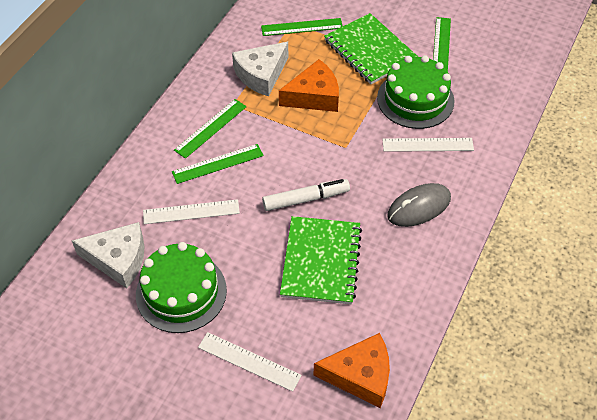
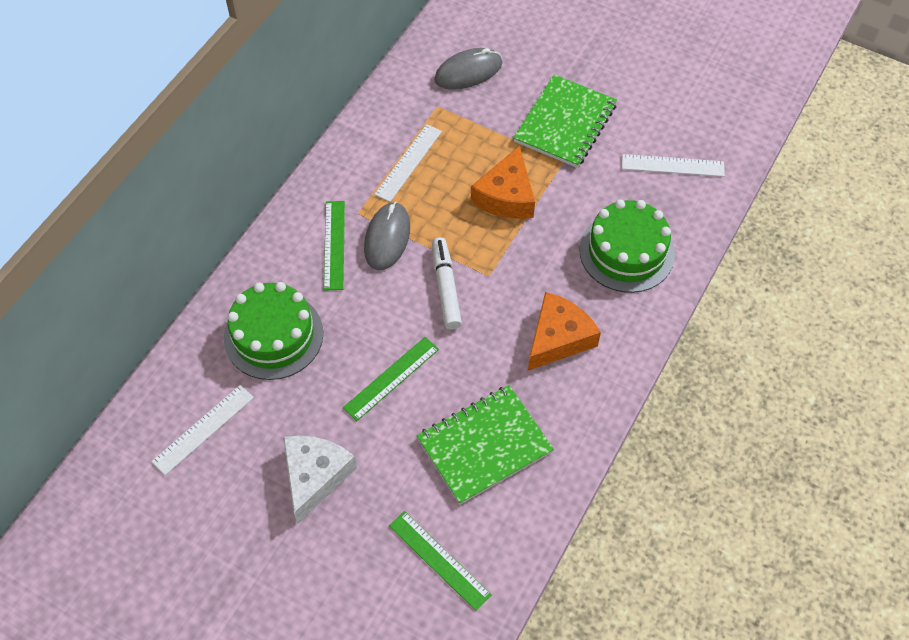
green ruler: [172,144,264,184] [174,99,246,159] [261,18,343,36] [433,17,451,71] = 4 -> [324,201,345,291] [343,337,439,421] [389,511,492,611] = 3
grey mouse: [387,183,451,227] = 1 -> [364,202,410,270] [434,48,502,90] = 2
white cheese: [72,222,144,288] [232,42,288,96] = 2 -> [283,435,357,524] = 1

